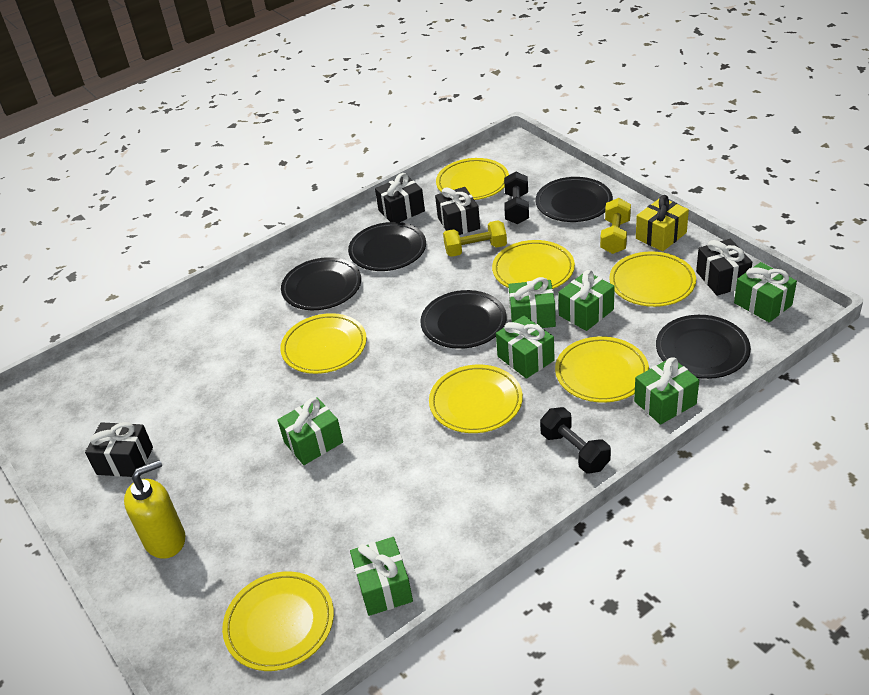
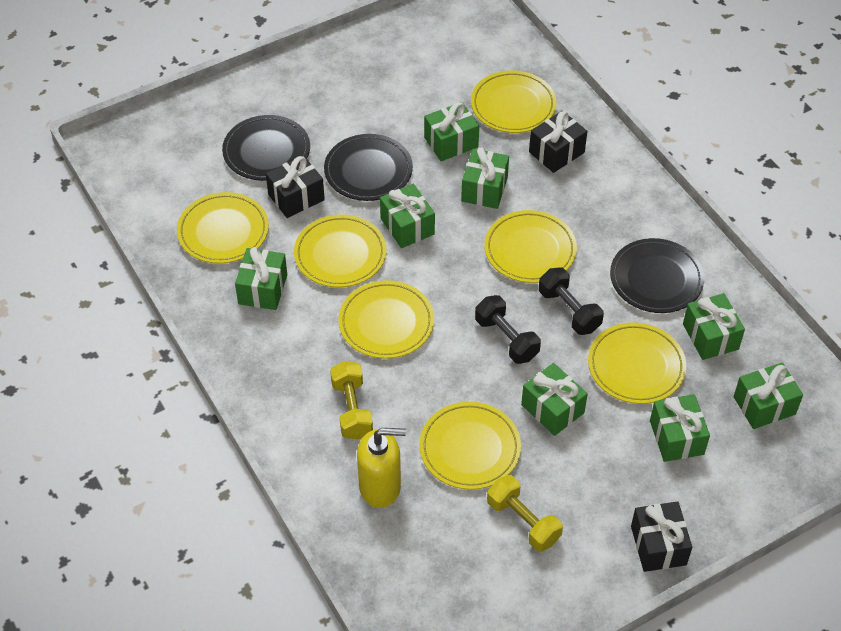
black gift: [85,422,153,477] [375,173,425,222] [435,187,480,235] [696,239,752,296] = 4 -> [266,155,325,218] [529,111,587,173] [631,501,692,572] = 3
black plate: [281,257,361,310] [348,222,426,271] [420,290,507,349] [535,177,613,222] [656,315,751,379] = 5 -> [222,115,310,181] [324,134,413,201] [610,238,705,313] = 3
green gift: [277,397,343,465] [350,537,413,616] [496,316,555,379] [508,277,556,328] [558,270,615,331] [634,357,699,425] [734,262,797,323] = 7 -> [235,247,287,310] [380,184,435,248] [424,102,479,161] [461,147,509,209] [521,363,588,436] [650,394,710,462] [683,293,745,360] [734,363,803,429] = 8
yellow gift: [636,195,689,251] = 1 -> none = 0

